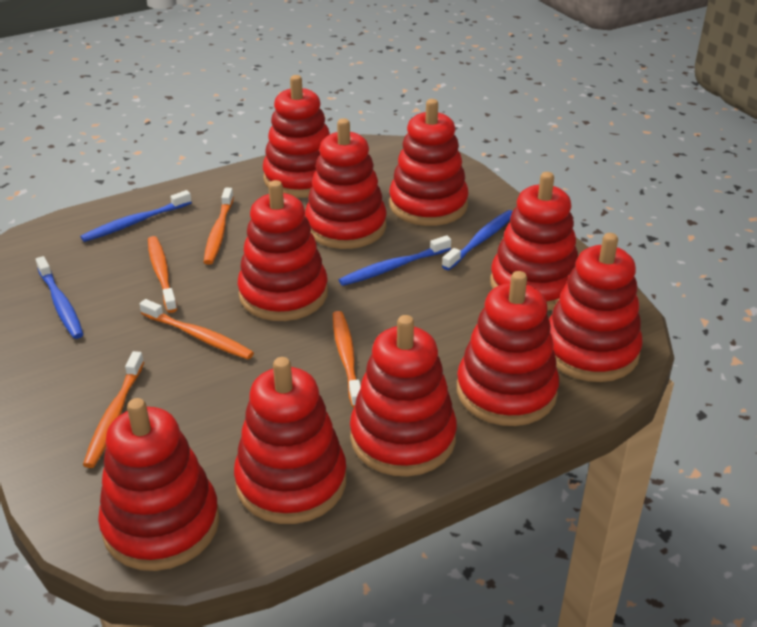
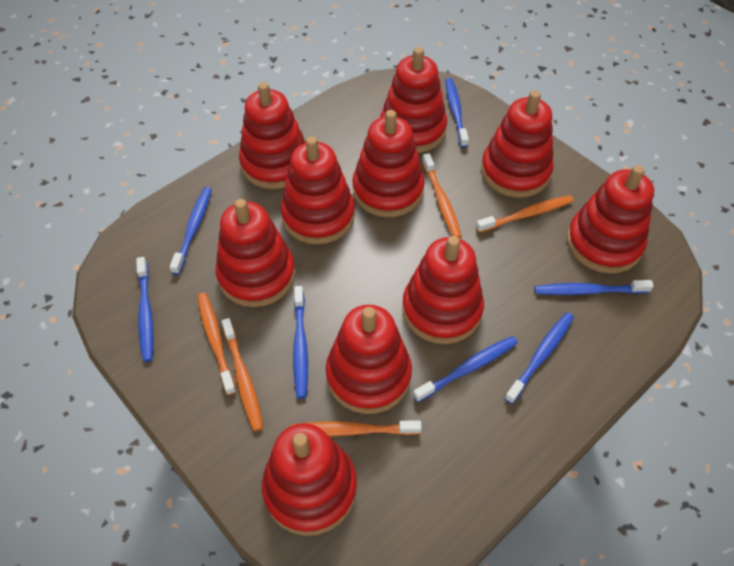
blue toothbrush: [36,256,84,339] [80,190,192,242] [339,235,451,286] [442,210,513,270] = 4 -> [136,257,153,362] [170,187,212,275] [293,286,308,398] [413,336,518,402] [446,78,469,148] [504,312,574,404] [534,280,654,295] = 7

